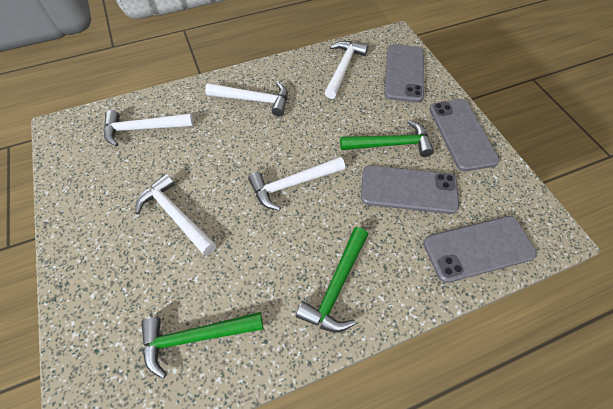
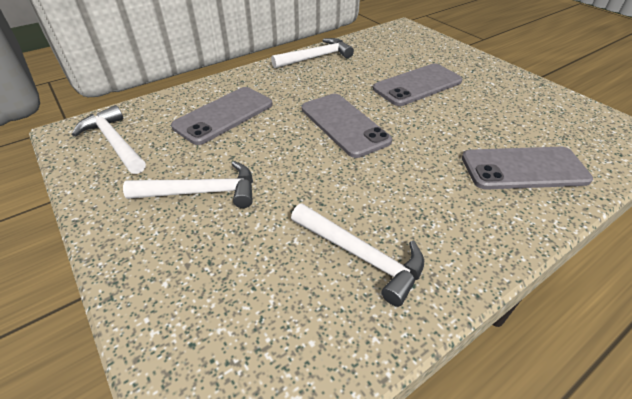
green hammer: [142,312,263,379] [296,227,368,333] [340,120,434,157] = 3 -> none = 0
white hammer: [104,110,194,146] [135,174,216,255] [205,82,288,117] [248,157,345,211] [324,41,368,99] = 5 -> [72,105,146,174] [123,161,253,208] [271,38,354,68] [291,204,424,307] = 4

